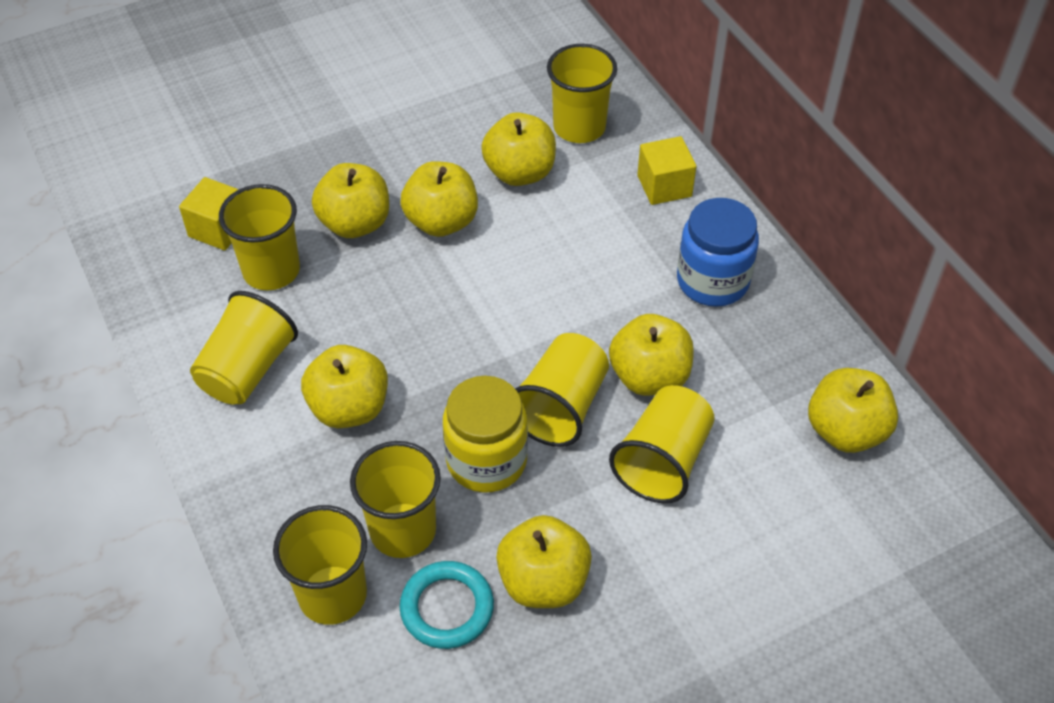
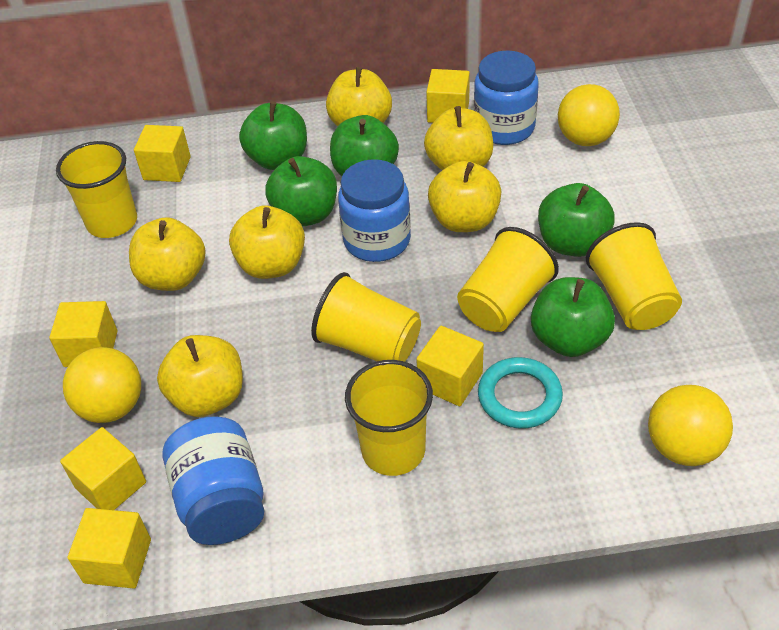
blue jar: [677,198,759,307] = 1 -> [163,416,265,545] [338,159,411,262] [474,51,539,145] = 3
green apple: none = 0 -> [239,101,307,170] [265,156,337,226] [330,115,399,176] [531,277,615,357] [538,183,615,257] = 5
yellow apple: [301,345,388,428] [312,163,389,238] [400,161,478,237] [481,112,556,186] [496,515,592,608] [609,314,694,396] [808,368,898,453] = 7 -> [129,217,206,291] [157,335,243,417] [229,206,305,279] [326,67,392,126] [424,106,493,170] [428,161,501,232] = 6
yellow ball: none = 0 -> [63,347,141,423] [558,84,620,146] [648,385,733,466] = 3
yellow cube: [179,177,239,251] [637,136,697,205] = 2 -> [49,301,117,367] [60,427,146,510] [67,508,151,589] [134,125,191,182] [416,326,484,406] [426,69,470,123] = 6
yellow cup: [190,291,298,405] [219,184,300,290] [273,505,367,625] [350,441,441,558] [515,333,609,447] [547,44,617,143] [609,385,715,503] = 7 -> [56,141,137,238] [311,272,421,362] [345,360,433,476] [457,227,559,332] [586,222,682,330] = 5
yellow jar: [443,376,528,493] = 1 -> none = 0

